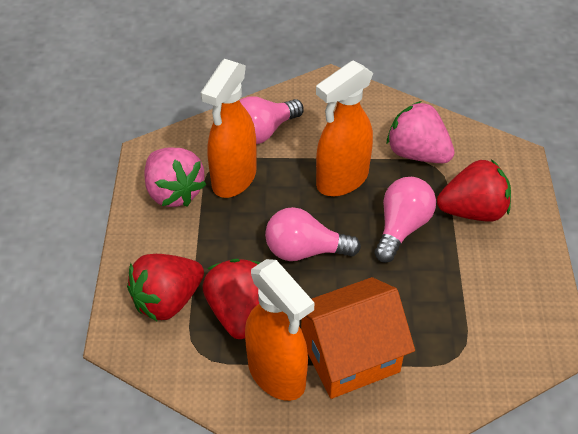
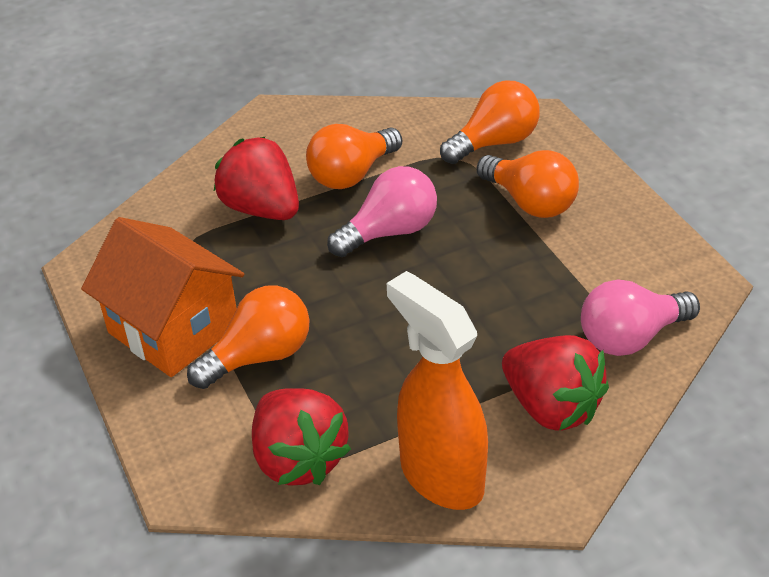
orange light bulb: none = 0 -> [187,285,310,389] [306,124,402,189] [440,81,540,164] [477,150,579,218] = 4
orange spray bottle: [201,59,257,198] [245,259,314,401] [316,61,373,196] = 3 -> [387,271,488,510] = 1
pink light bulb: [239,96,304,144] [265,207,361,261] [374,177,436,263] = 3 -> [327,166,437,257] [581,279,700,356] = 2
pink strawberry: [144,148,206,207] [387,101,455,163] = 2 -> none = 0

